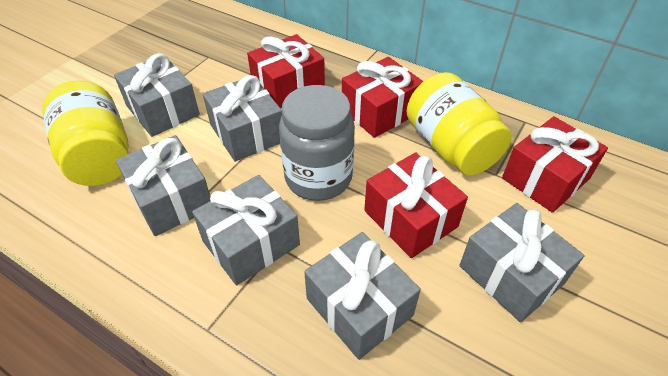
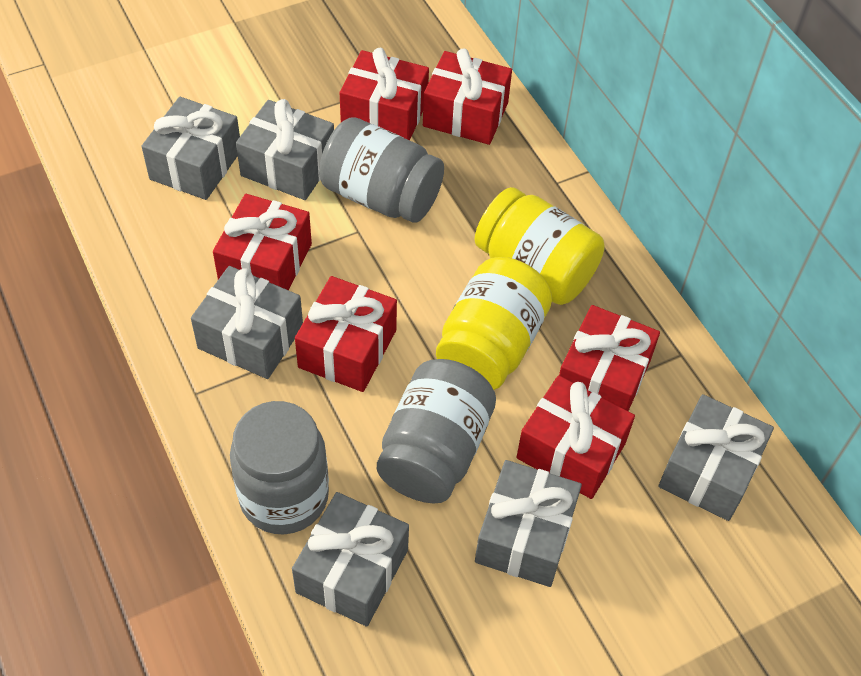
grey jar: [279,85,355,201] = 1 -> [230,401,329,534] [319,117,444,222] [377,359,496,504] = 3
red gift: [247,34,325,108] [342,57,424,138] [364,152,468,258] [502,116,608,213] = 4 -> [213,194,312,290] [295,276,397,392] [340,48,429,140] [423,48,512,145] [517,375,635,499] [559,305,660,411] = 6

